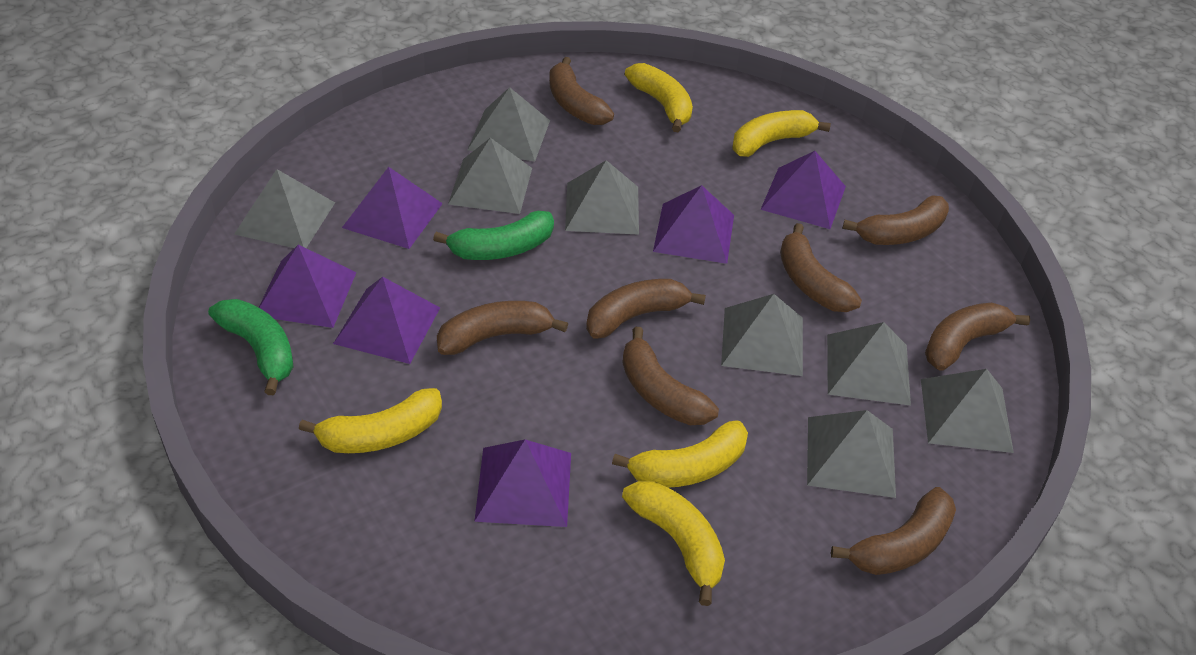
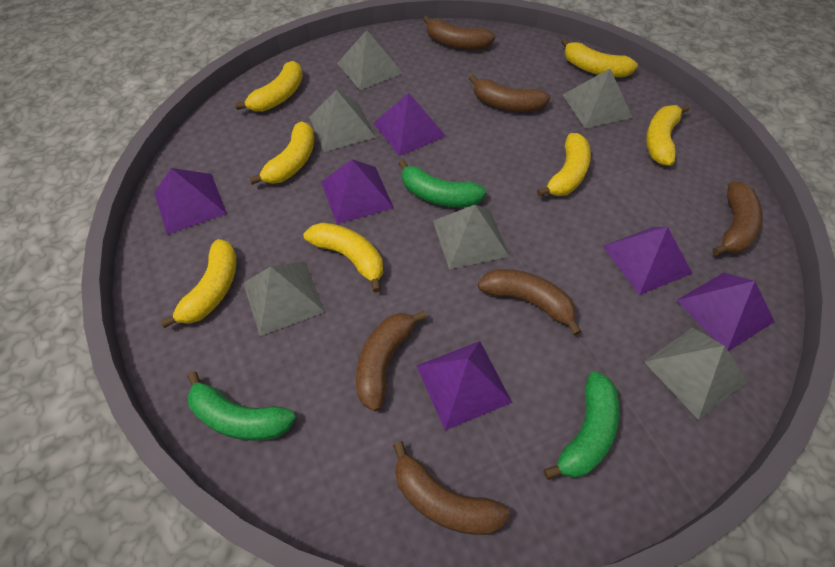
brown banana: [437,301,568,355] [549,57,614,125] [586,279,706,339] [622,327,719,425] [780,223,862,312] [831,487,956,575] [842,195,949,245] [925,303,1030,371] = 8 -> [356,310,427,411] [393,441,510,535] [423,16,495,50] [469,74,550,112] [478,269,581,336] [713,181,763,256] = 6
green banana: [208,299,294,395] [433,211,554,260] = 2 -> [187,372,296,441] [398,159,487,207] [544,372,620,480] = 3
grey pyramid: [234,169,335,248] [448,138,532,214] [467,87,550,162] [565,160,639,235] [721,294,803,376] [807,410,896,498] [827,322,911,406] [921,369,1014,453] = 8 -> [243,261,325,336] [309,90,376,152] [337,30,403,90] [433,205,510,269] [563,69,633,129] [644,328,748,420] = 6
yellow banana: [299,388,442,453] [612,420,748,488] [622,481,725,606] [625,63,693,132] [732,110,831,157] = 5 -> [160,239,236,328] [235,61,303,112] [249,122,314,185] [304,223,383,293] [537,133,591,197] [561,38,638,77] [646,105,690,166] = 7

